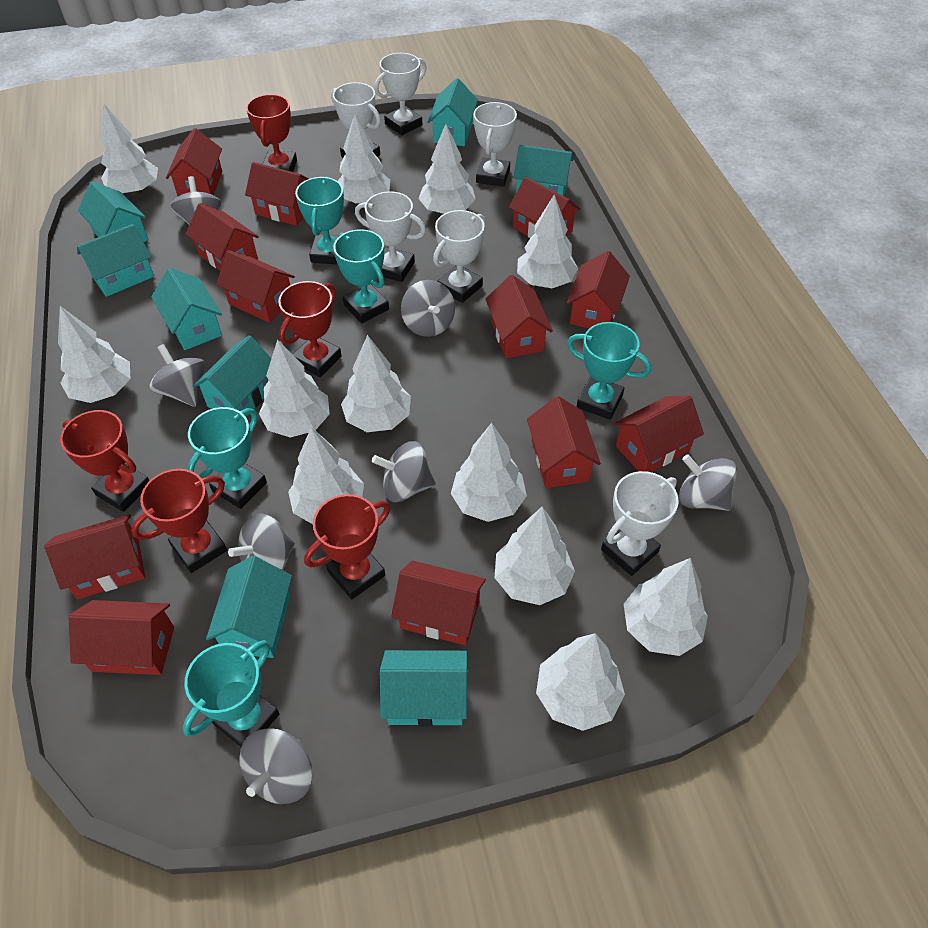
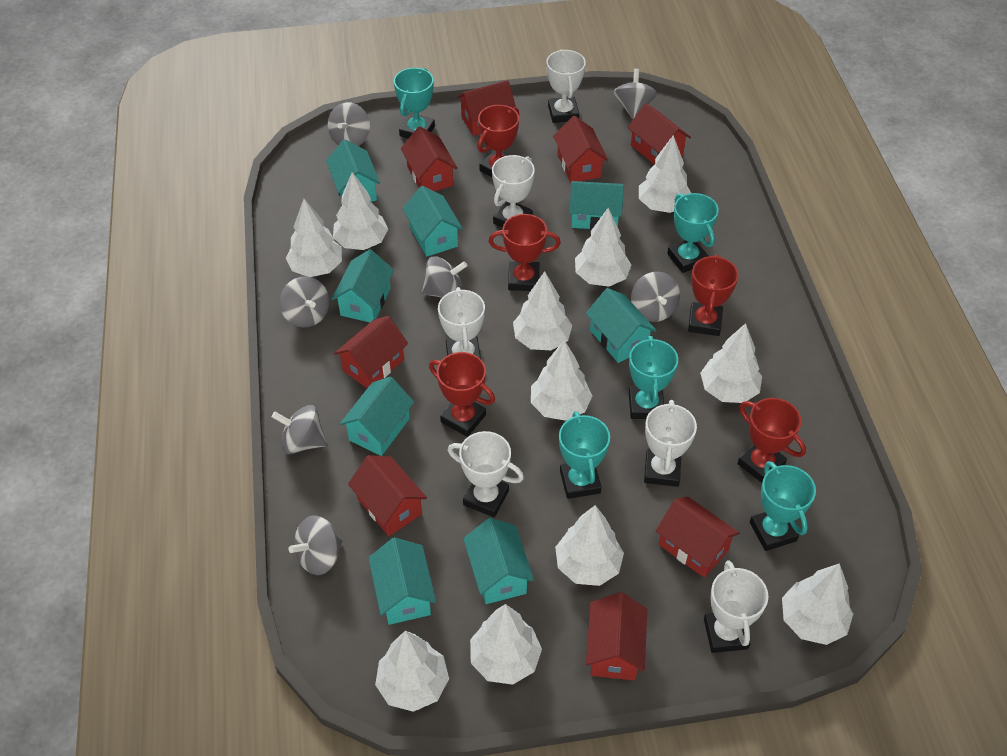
red house: [44,514,145,599] [69,600,174,675] [166,128,222,196] [186,203,259,271] [216,250,295,323] [245,162,309,226] [391,560,486,646] [485,275,553,358] [509,177,581,238] [527,396,601,488] [567,251,630,328] [614,395,704,472] = 12 -> [334,316,408,388] [348,455,427,536] [401,127,458,191] [457,80,516,136] [553,116,608,183] [586,592,647,680] [628,103,691,165] [656,496,739,578] = 8
white tree: [58,306,131,403] [101,103,158,195] [259,339,330,438] [288,427,364,524] [338,114,390,203] [341,335,411,432] [418,124,476,214] [451,423,527,522] [495,507,575,605] [517,195,578,288] [536,633,625,731] [624,558,708,656] = 12 -> [286,199,342,277] [333,172,388,250] [375,631,449,712] [470,604,542,685] [513,271,572,350] [531,340,592,421] [555,505,624,586] [575,208,632,287] [639,135,691,213] [700,323,762,403] [782,563,853,645] = 11

